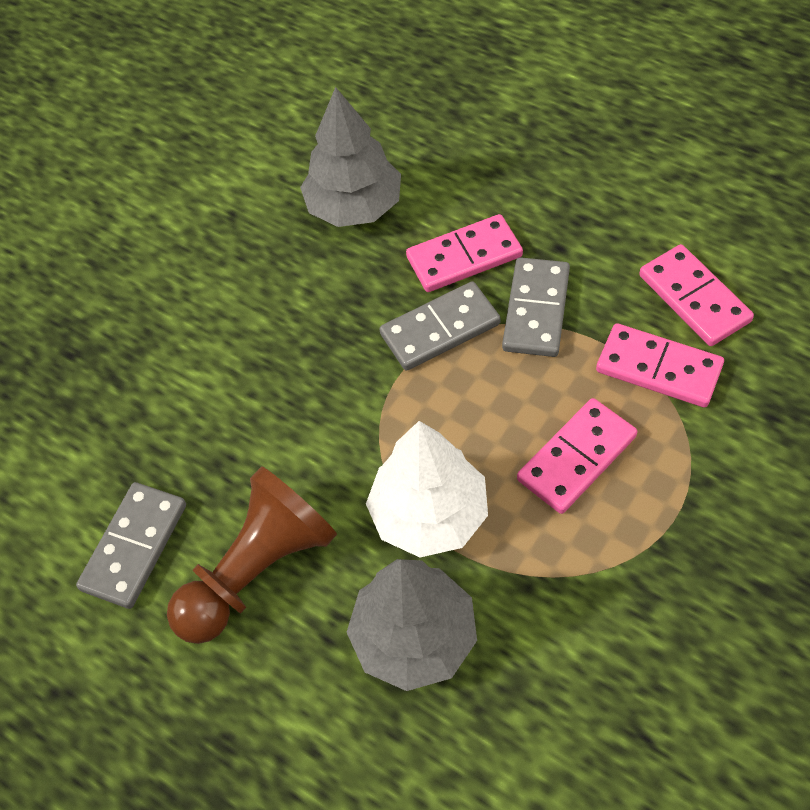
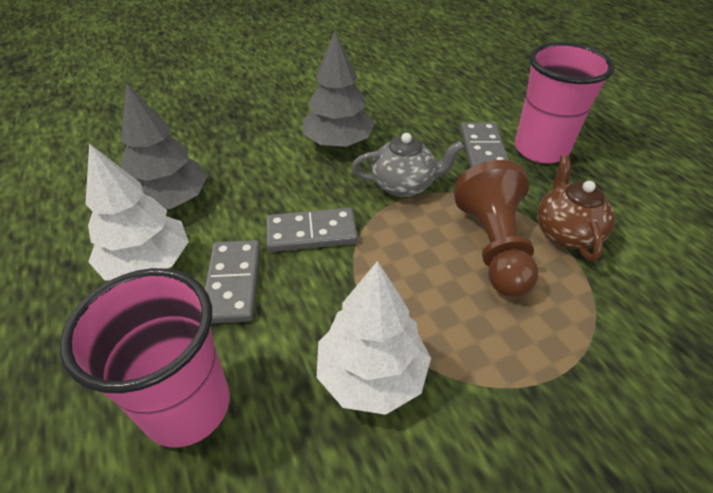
brown teapot: none = 0 -> [537,155,615,261] = 1
grey teapot: none = 0 -> [351,133,464,197] = 1
pink cup: none = 0 -> [60,268,230,448] [515,42,615,164] = 2
pink domino: [406,214,523,292] [517,398,637,514] [596,323,724,407] [639,244,754,346] = 4 -> none = 0
white tree: [366,421,488,557] = 1 -> [85,143,189,281] [317,261,431,415] = 2

